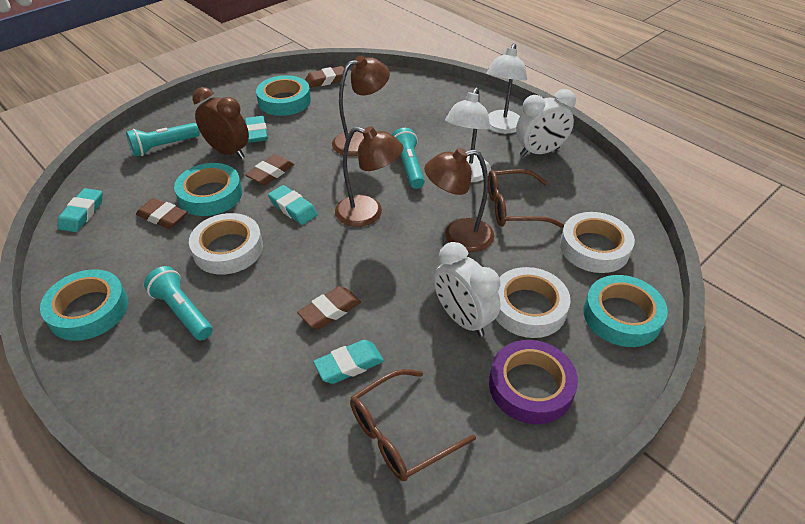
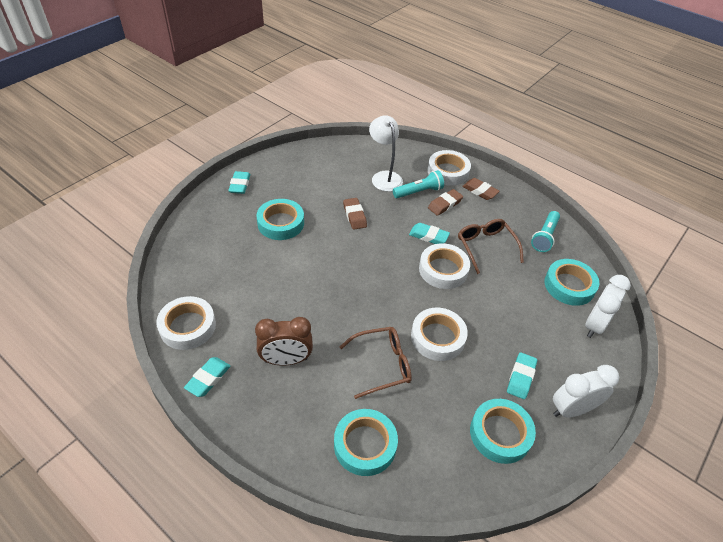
brown eraser: [136,198,187,229] [245,154,294,185] [297,286,361,329] [305,66,344,88] = 4 -> [343,198,367,230] [428,189,463,216] [462,178,500,200] = 3
brown lamp: [332,56,390,156] [335,126,403,227] [424,148,494,252] = 3 -> none = 0
purple tape: [489,340,578,424] = 1 -> none = 0
turquoise flashlight: [126,123,200,157] [144,266,213,340] [392,128,425,189] = 3 -> [393,170,444,198] [531,211,560,252] = 2
white lamp: [445,87,491,182] [486,43,527,134] = 2 -> [369,115,403,192] = 1
white tape: [189,213,263,275] [496,267,571,338] [560,212,635,273] = 3 -> [156,296,216,350] [411,308,468,361] [419,243,470,289] [427,150,471,186] = 4

